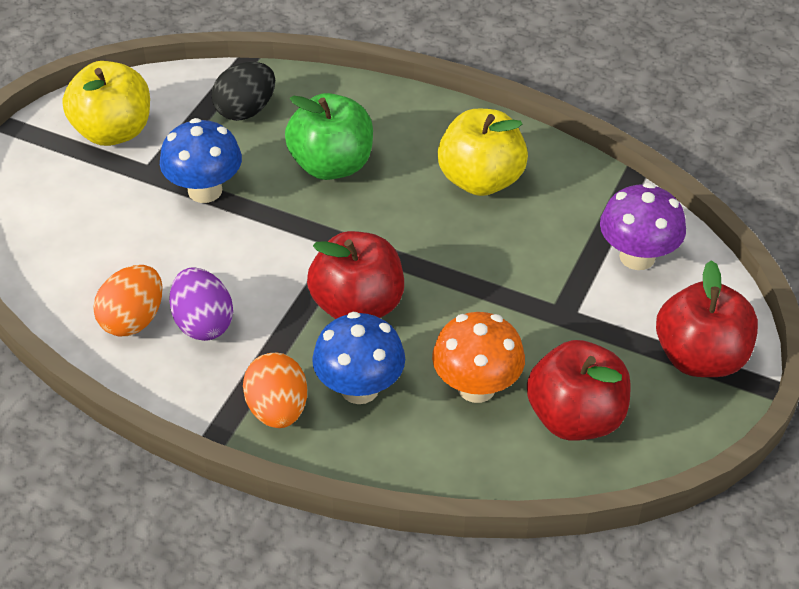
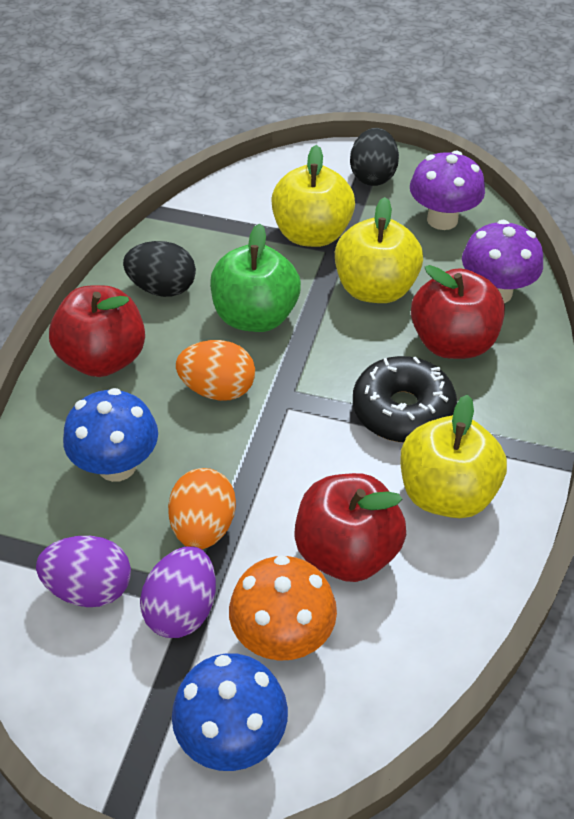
black donut: none = 0 -> [353,356,457,443] = 1
black egg: [212,62,275,121] = 1 -> [123,241,196,297] [350,128,399,186] = 2
purple egg: [169,267,233,341] = 1 -> [36,536,131,607] [140,546,216,638] = 2
purple mushroom: [600,183,686,270] = 1 -> [410,151,485,230] [462,220,543,303] = 2
yellow apple: [62,61,150,146] [438,109,528,196] = 2 -> [271,145,355,247] [335,197,423,303] [400,395,507,518] = 3

